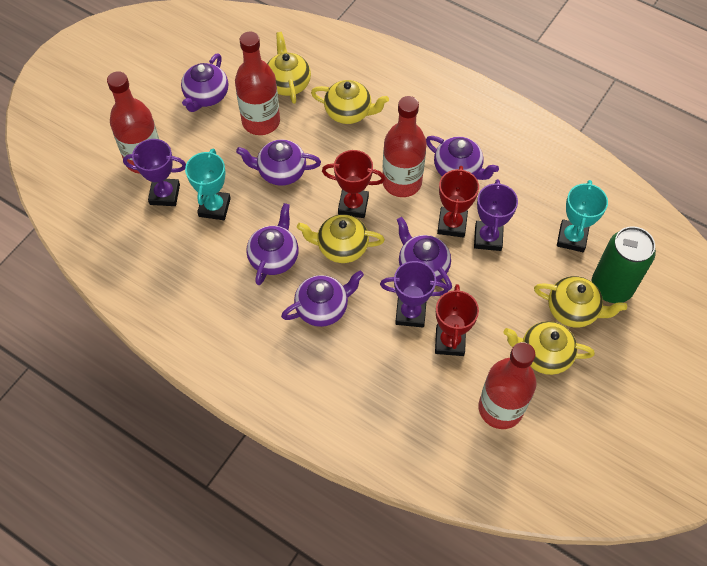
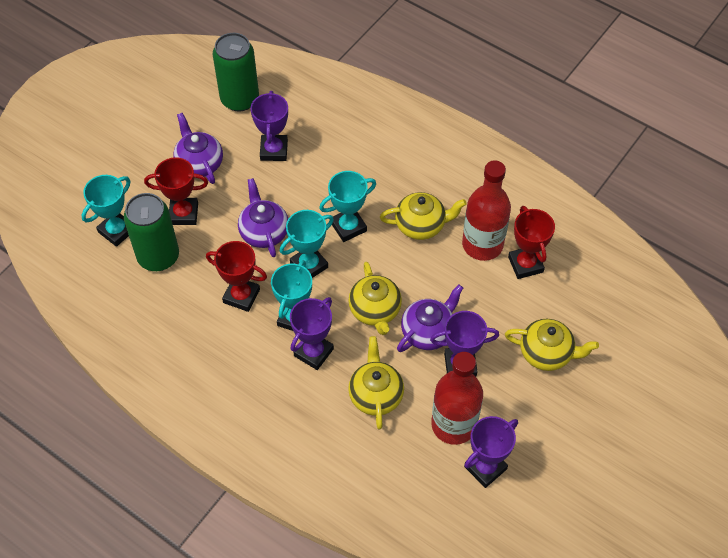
green can: [592,226,656,303] = 1 -> [124,193,179,271] [213,33,259,112] = 2
purple teapot: [181,54,228,112] [236,139,321,186] [246,203,299,285] [281,271,364,327] [397,217,452,291] [426,136,499,180] = 6 -> [173,113,223,184] [238,178,288,257] [397,284,463,352] = 3
purple trophy: [123,139,186,206] [380,261,448,328] [474,179,518,251] = 3 -> [251,91,288,161] [290,297,334,370] [430,311,499,377] [464,416,518,488] = 4
red bottle: [107,71,159,174] [235,32,280,135] [383,96,427,197] [478,342,537,429] = 4 -> [431,352,483,445] [462,160,511,261] = 2
turquoise trophy: [185,149,231,220] [557,180,608,252] = 2 -> [81,175,131,247] [271,260,312,331] [280,210,334,278] [319,171,376,242] = 4
yellow teapot: [267,32,311,104] [297,214,385,263] [311,80,389,124] [504,321,595,375] [534,276,627,328] = 5 -> [348,262,402,335] [348,336,404,429] [380,192,467,240] [505,319,599,371] = 4

